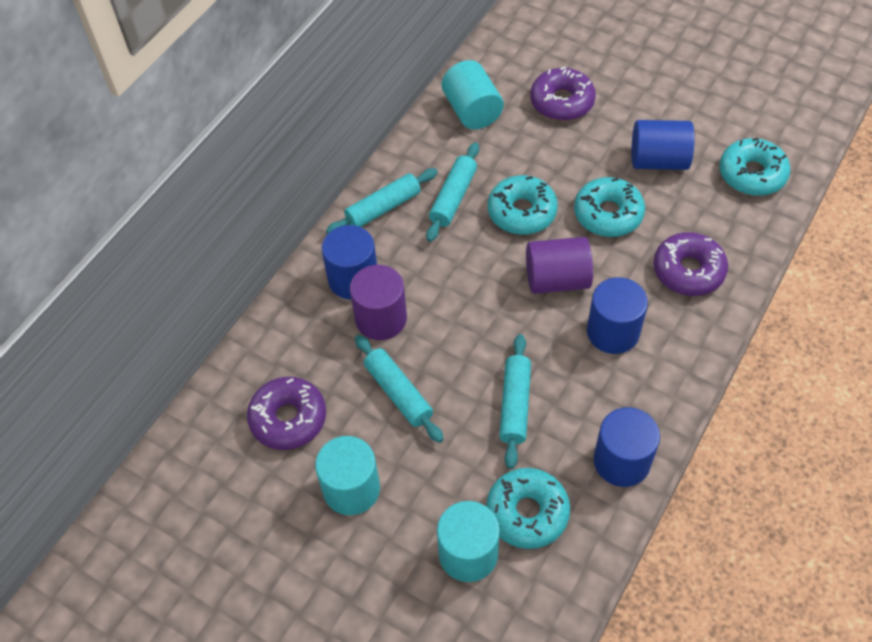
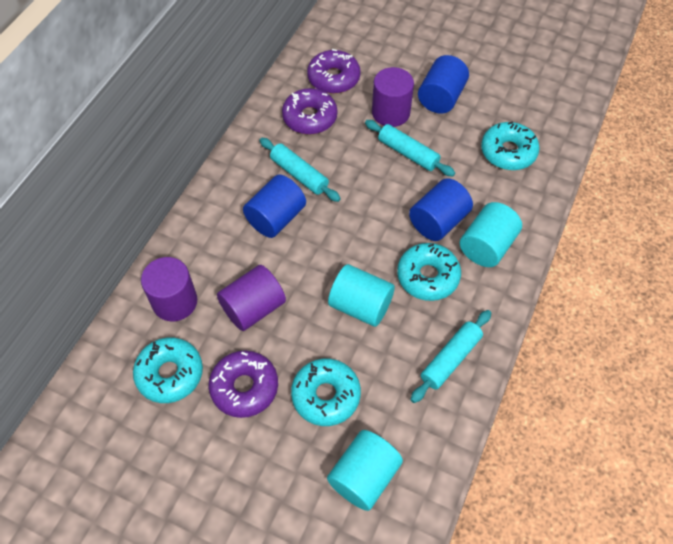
blue cylinder: [322,225,377,300] [587,277,648,354] [594,407,660,487] [631,120,695,170] = 4 -> [243,175,306,238] [409,178,473,241] [418,55,469,114] = 3
purple cylinder: [350,265,407,340] [526,237,593,294] = 2 -> [141,257,197,321] [217,265,286,331] [372,67,414,127] = 3
turquoise rolling pin: [326,168,438,234] [355,335,444,443] [426,142,479,242] [499,334,531,469] = 4 -> [260,138,341,202] [365,120,455,176] [411,310,491,403] = 3

